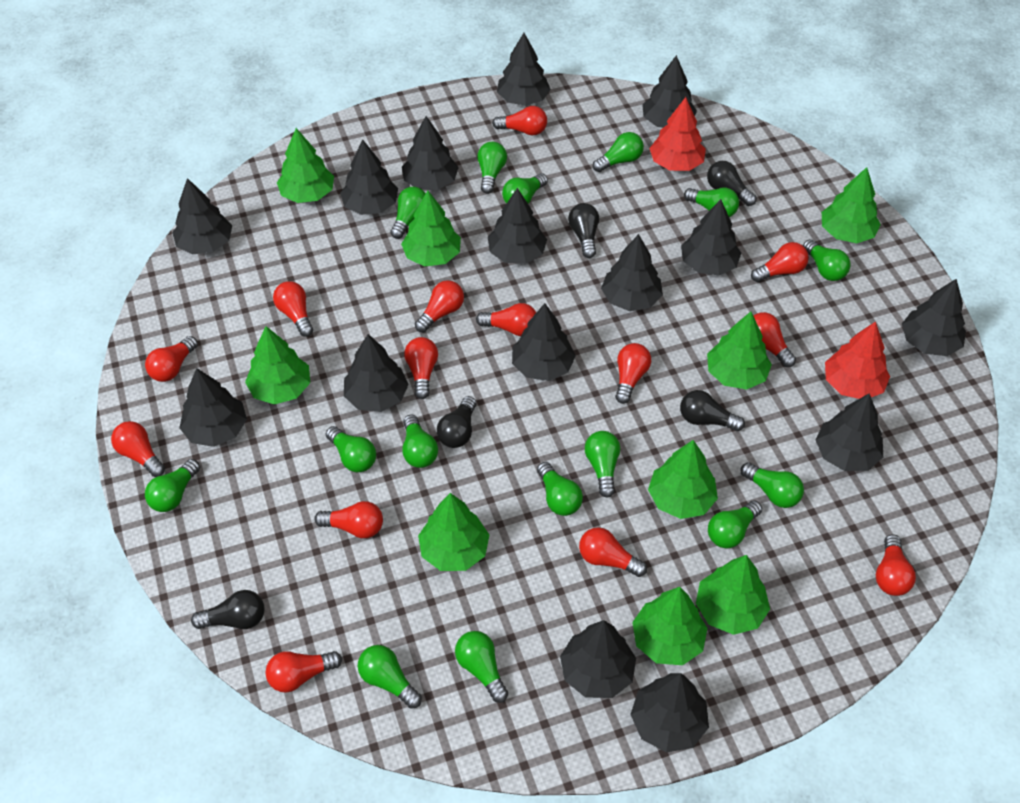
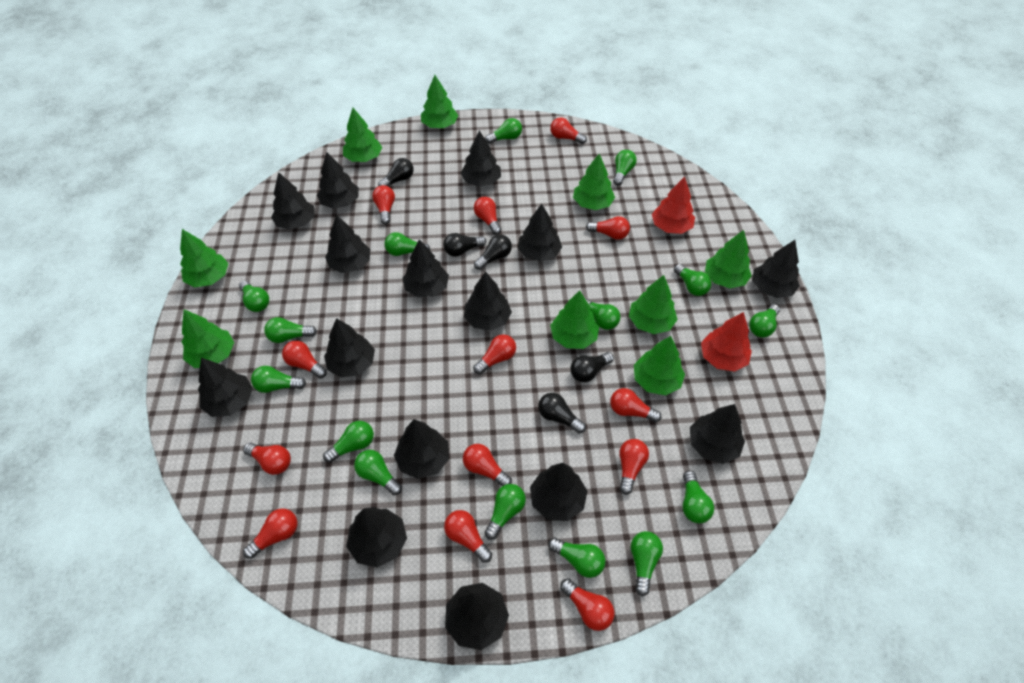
red light bulb: [111,421,165,477] [145,336,198,382] [265,651,342,693] [273,281,313,337] [314,501,383,538] [404,337,438,399] [415,280,464,332] [476,303,536,336] [492,106,547,135] [579,527,647,577] [615,343,651,404] [751,242,809,282] [753,312,796,367] [876,534,916,596] = 14 -> [243,443,291,475] [243,508,297,559] [282,341,327,378] [373,185,395,224] [444,510,492,563] [463,444,512,486] [473,334,516,374] [474,197,501,235] [550,117,587,144] [560,579,614,631] [586,216,630,240] [610,388,662,422] [619,439,649,495] = 13

